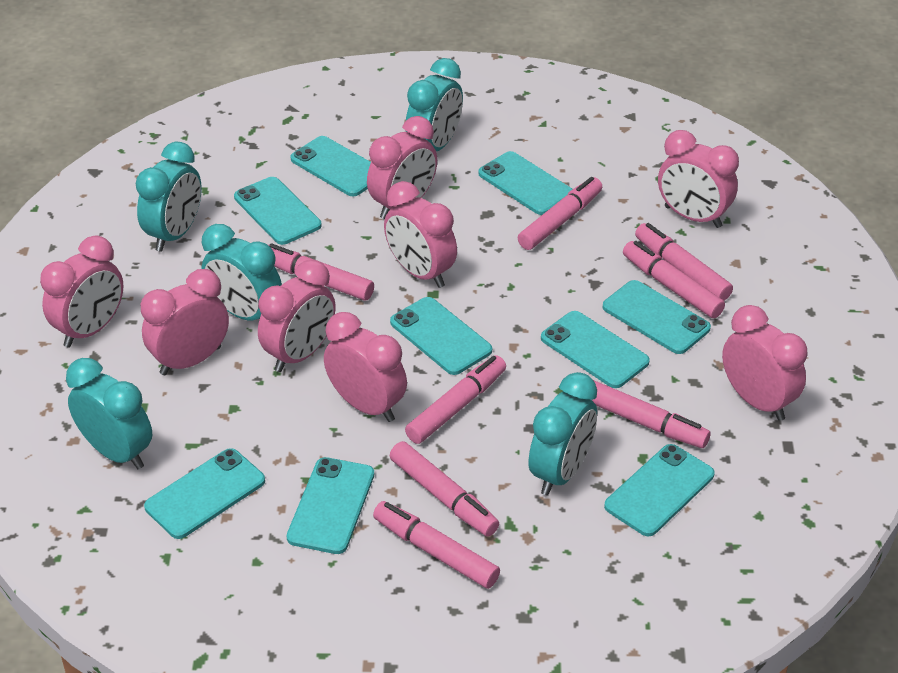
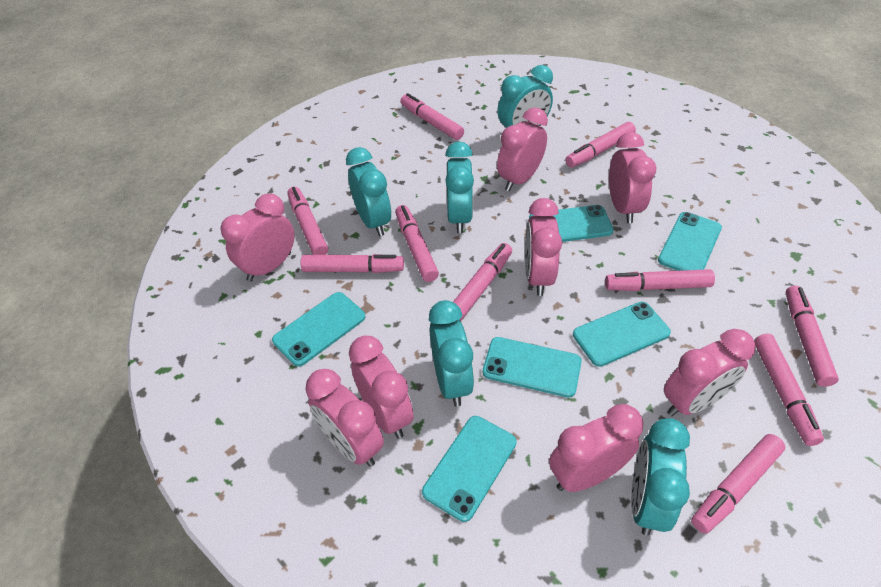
pink marker: [268,243,374,301] [373,501,500,589] [390,441,499,537] [405,355,506,444] [518,177,602,250] [592,380,711,448] [623,241,725,318] [635,223,733,301] = 8 -> [287,187,328,255] [300,254,404,273] [395,205,439,282] [400,93,464,140] [453,243,512,321] [565,122,636,168] [605,269,715,291] [691,434,785,534] [754,334,824,446] [786,286,839,387] = 10
turquoise phone: [144,448,265,539] [234,177,321,245] [287,457,374,554] [290,136,371,196] [390,297,492,375] [478,151,573,215] [541,311,650,388] [603,280,711,354] [604,444,715,536] = 9 -> [272,292,366,367] [422,416,517,522] [482,337,582,398] [529,205,613,242] [573,302,671,367] [658,212,722,271] = 6

